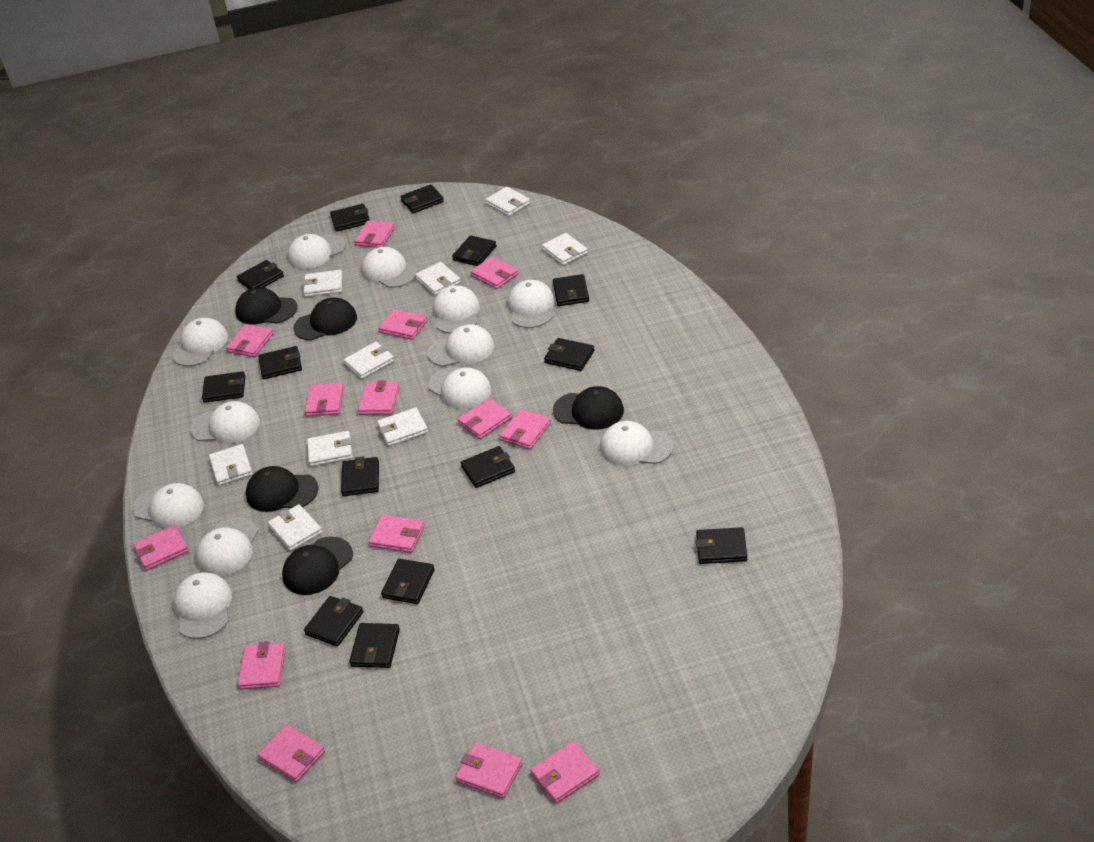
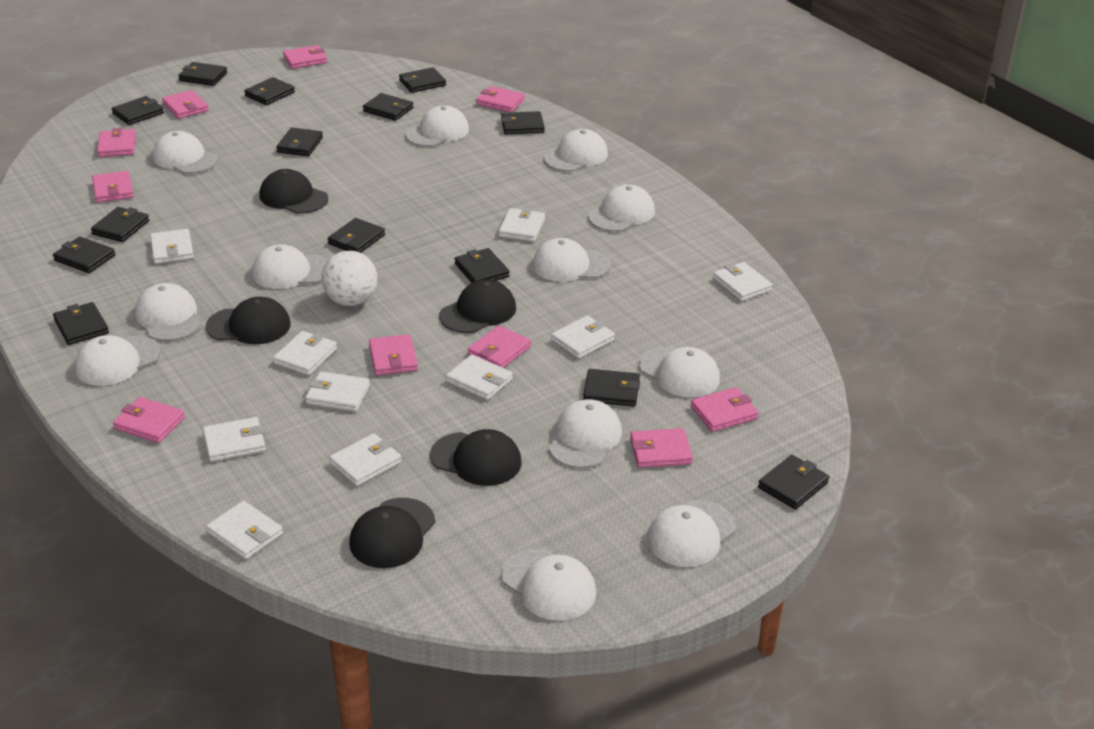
pink wallet: [133,525,188,571] [226,324,274,357] [237,641,286,689] [257,724,325,782] [305,382,344,416] [354,220,395,248] [358,380,400,415] [369,515,424,553] [378,309,428,340] [455,742,523,798] [457,398,512,439] [470,256,519,289] [499,409,551,450] [530,741,600,804] = 14 -> [92,171,133,203] [97,128,136,157] [113,397,185,443] [162,90,209,119] [283,45,327,69] [369,334,418,375] [468,325,531,368] [476,86,525,113] [630,428,693,468] [691,387,759,432] = 10
white ball: none = 0 -> [322,251,377,306] = 1
white wallet: [209,444,253,486] [268,504,322,551] [302,270,343,297] [307,431,352,467] [343,342,395,379] [377,407,428,446] [415,262,461,295] [486,187,530,216] [542,233,588,266] = 9 -> [150,229,194,264] [203,417,266,462] [206,501,283,559] [273,331,337,375] [305,371,370,412] [329,433,402,486] [446,354,513,400] [498,208,545,242] [551,316,615,359] [713,262,773,301] = 10

